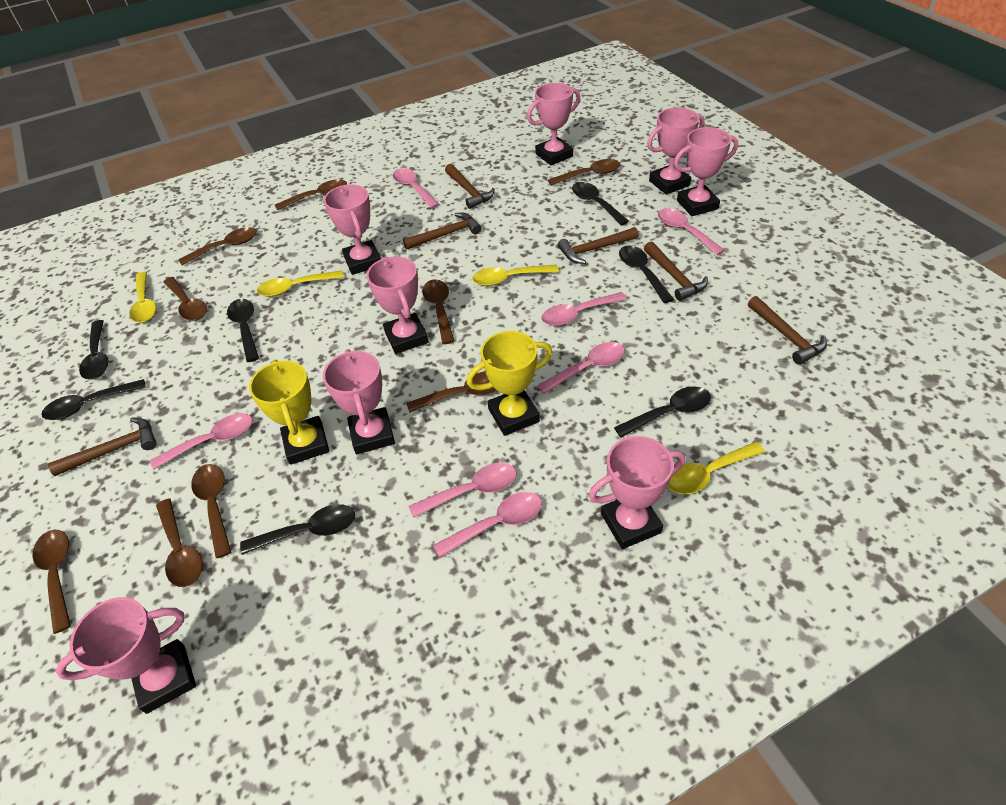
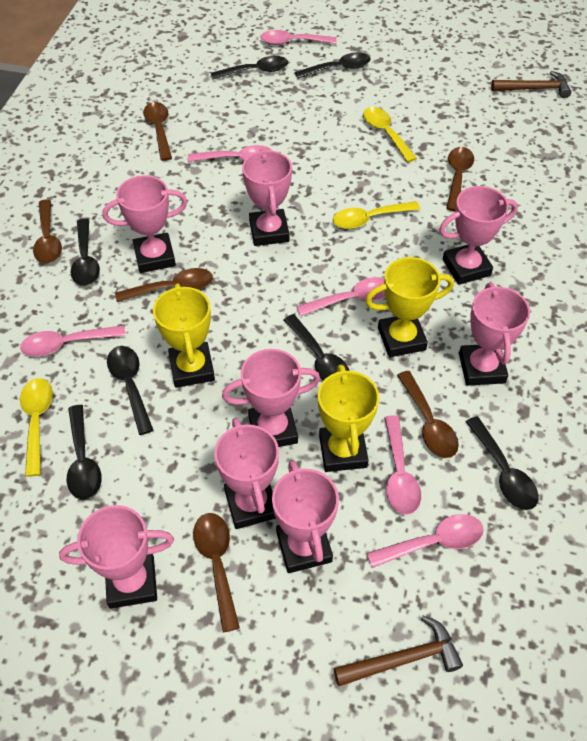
brown hammer: [48,417,157,476] [403,213,481,250] [445,164,495,209] [558,227,639,264] [644,242,708,301] [748,296,827,365] = 6 -> [334,616,463,686] [491,71,571,98] = 2
brown spoon: [32,530,71,634] [156,498,203,587] [163,277,207,321] [179,227,257,265] [191,464,231,558] [275,179,347,211] [406,372,496,413] [422,279,455,344] [548,159,620,186] = 9 -> [33,199,62,264] [115,268,213,302] [143,102,172,161] [193,513,240,632] [397,371,459,458] [446,147,474,211] = 6
pink spoon: [150,413,253,470] [393,168,439,208] [409,463,517,518] [433,492,542,557] [537,342,625,394] [541,292,627,326] [658,208,725,255] = 7 -> [20,325,126,357] [188,145,273,162] [260,30,336,45] [296,277,385,316] [367,514,484,568] [384,415,421,515] = 6
yellow spoon: [129,272,156,323] [257,271,344,297] [472,265,559,286] [668,442,765,494] = 4 -> [20,378,53,477] [333,201,420,229] [363,107,417,162] = 3
yellow trophy: [249,360,329,465] [467,331,552,436] = 2 -> [153,283,215,388] [318,365,379,472] [365,257,454,357] = 3

